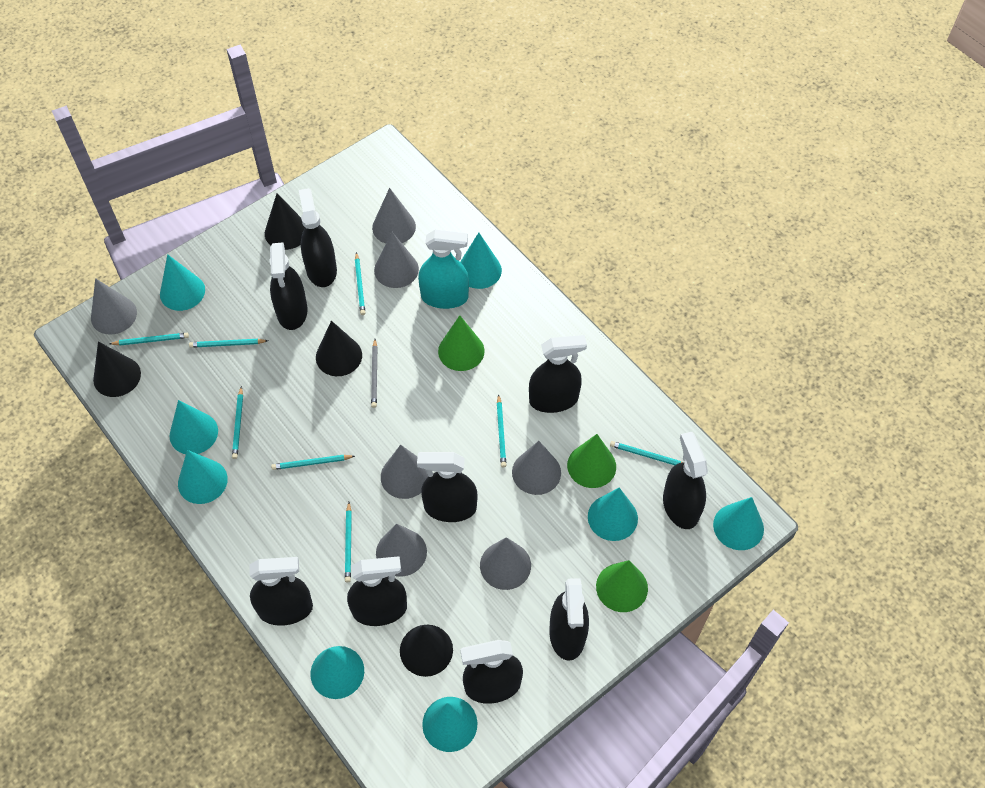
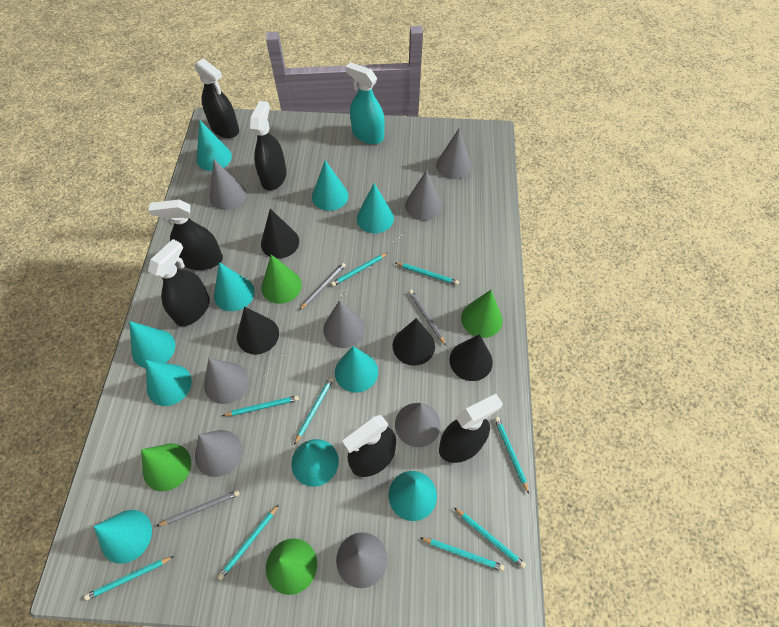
black spray bottle: [249,557,313,626] [269,242,308,330] [299,188,337,287] [347,556,407,626] [417,452,477,522] [460,640,523,704] [529,335,587,413] [549,578,589,660] [663,432,708,529] = 9 -> [148,200,223,270] [148,239,210,326] [194,58,239,138] [250,101,287,190] [342,415,396,477] [439,394,503,463] = 6
green cone: [438,315,485,371] [567,434,616,488] [596,560,648,612] = 3 -> [141,444,191,491] [261,255,302,304] [266,538,317,595] [461,290,503,338] = 4
grey cone: [91,278,137,335] [372,188,416,244] [374,232,419,288] [376,524,427,577] [381,445,429,499] [480,537,531,590] [512,441,561,495] = 7 -> [195,430,242,477] [204,358,249,404] [210,160,246,210] [323,300,365,348] [336,532,387,588] [395,403,441,447] [405,170,442,221] [436,129,471,179] = 8
grey pencil: [371,339,377,408] = 1 -> [156,490,240,526] [300,263,346,310] [409,290,446,346] = 3
turquoise cone: [160,254,205,311] [170,400,218,454] [178,450,228,504] [310,646,364,699] [422,697,477,752] [460,233,502,289] [588,488,638,541] [713,497,764,550] = 8 -> [94,510,152,564] [129,321,175,368] [145,360,192,406] [197,120,232,171] [214,262,255,311] [291,439,339,487] [312,160,348,211] [335,346,378,393] [357,183,394,233] [389,471,437,521] = 10
turquoise pencil: [110,333,189,346] [189,339,268,348] [232,386,243,459] [271,455,355,470] [345,502,352,582] [355,252,365,315] [497,394,507,468] [610,441,683,465] = 8 -> [84,556,174,600] [217,505,279,580] [222,395,299,416] [294,377,334,445] [331,253,388,286] [395,262,459,285] [421,538,505,571] [454,508,526,568] [494,417,529,494] = 9

